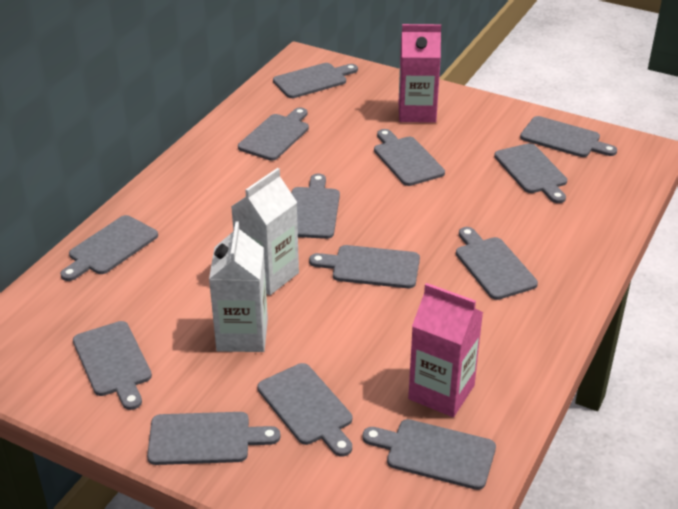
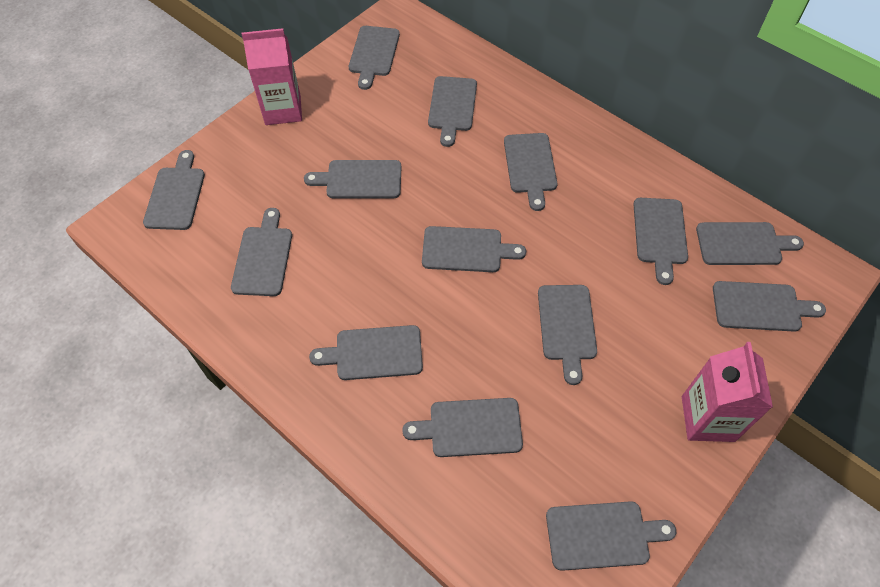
grey cutting board: [60,215,158,281] [73,321,152,410] [147,412,281,465] [238,107,309,161] [258,363,352,457] [273,63,358,98] [291,173,340,239] [309,245,420,288] [362,419,496,490] [374,129,445,186] [456,227,538,300] [494,143,567,203] [520,116,617,157] = 13 -> [143,150,205,230] [231,208,292,296] [304,160,401,198] [309,325,423,380] [349,26,400,90] [402,398,523,457] [422,226,526,272] [428,76,477,147] [504,133,557,211] [538,285,597,385] [546,501,676,571] [633,198,688,285] [696,222,804,265] [713,281,826,332] = 14
white carton: [209,221,268,352] [231,168,299,295] = 2 -> none = 0

